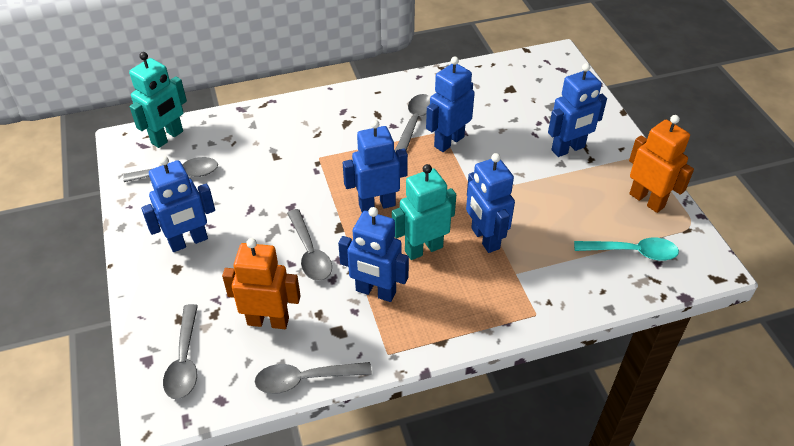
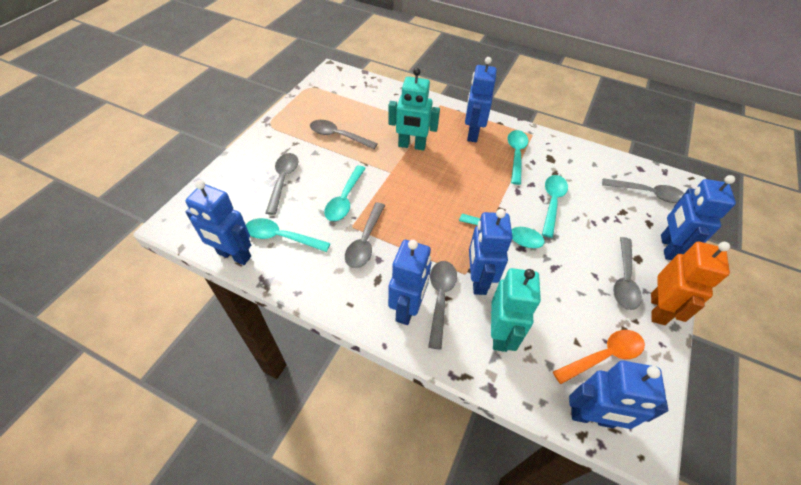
grey spoon: [123,157,218,182] [163,304,198,399] [255,362,372,394] [287,209,332,281] [395,94,430,152] = 5 -> [265,153,298,215] [310,120,378,149] [345,203,385,268] [428,261,457,350] [602,178,684,203] [613,237,642,310] = 6
orange robot: [222,238,301,329] [629,115,694,213] = 2 -> [651,242,730,325] = 1
orange spoon: none = 0 -> [553,330,645,384] = 1
turquoise spoon: [574,238,679,261] = 1 -> [246,218,331,252] [324,165,366,221] [459,214,544,248] [507,130,528,185] [542,175,568,238] = 5

